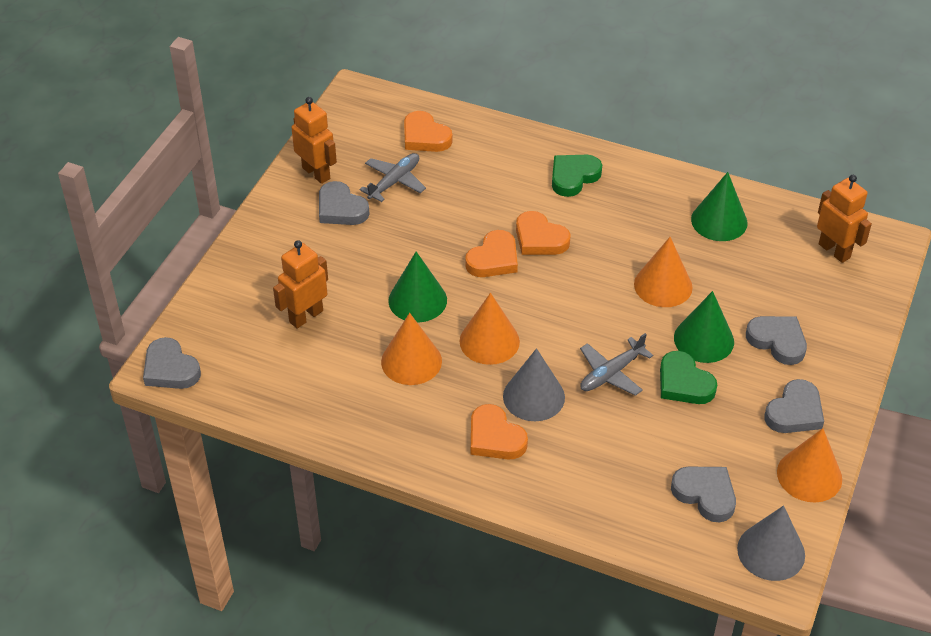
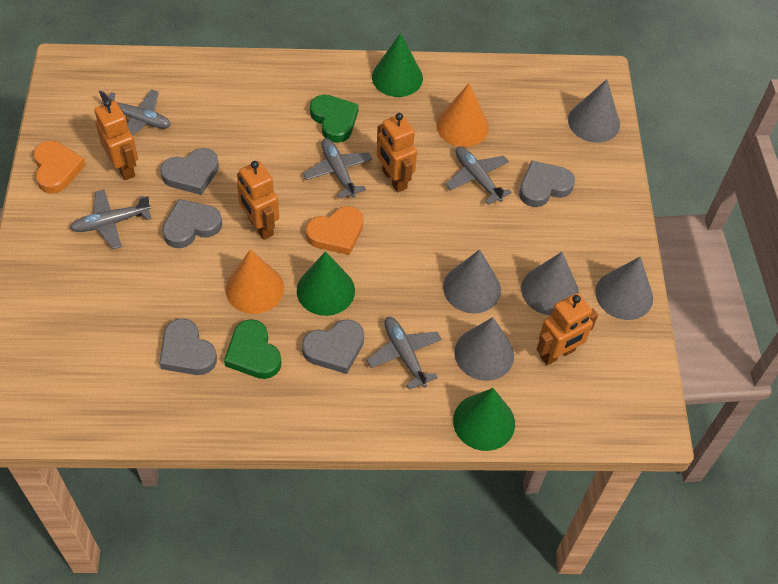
grey cone: [503,348,565,421] [737,505,805,581] = 2 -> [443,249,501,313] [454,317,514,381] [521,252,579,315] [568,79,620,143] [595,256,653,320] = 5
grey plane: [359,153,426,202] [580,333,653,396] = 2 -> [70,189,152,249] [99,89,171,136] [303,138,372,199] [367,317,442,390] [446,147,512,205] = 5
orange cone: [381,313,442,385] [459,293,520,365] [634,237,693,307] [777,428,842,503] = 4 -> [225,249,284,314] [436,83,489,147] = 2
orange heart: [404,111,452,152] [465,230,518,277] [471,404,528,460] [516,211,571,255] = 4 -> [33,141,85,193] [306,206,363,255] = 2
orange robot: [273,240,328,329] [291,97,337,184] [817,175,872,263] = 3 -> [95,99,138,180] [237,161,279,240] [377,113,417,192] [537,293,598,365] = 4

